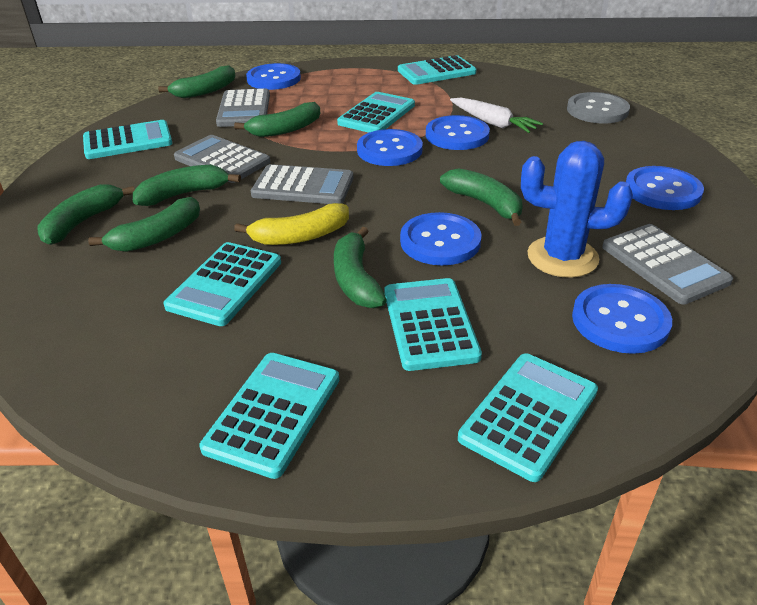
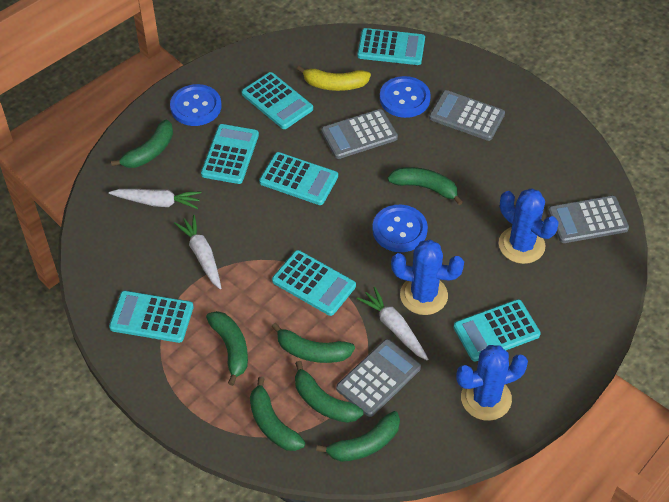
blue button: [246,63,301,90] [357,129,423,166] [400,212,482,265] [426,115,490,150] [572,284,672,354] [626,166,704,210] = 6 -> [170,84,222,126] [372,205,428,252] [380,76,431,118] = 3
blue cactus: [521,141,633,278] = 1 -> [391,240,464,315] [456,345,528,421] [499,188,559,264] = 3
grey button: [567,92,630,123] = 1 -> none = 0
white carrot: [450,97,543,133] = 1 -> [109,189,201,209] [174,215,221,289] [357,287,428,360] = 3

